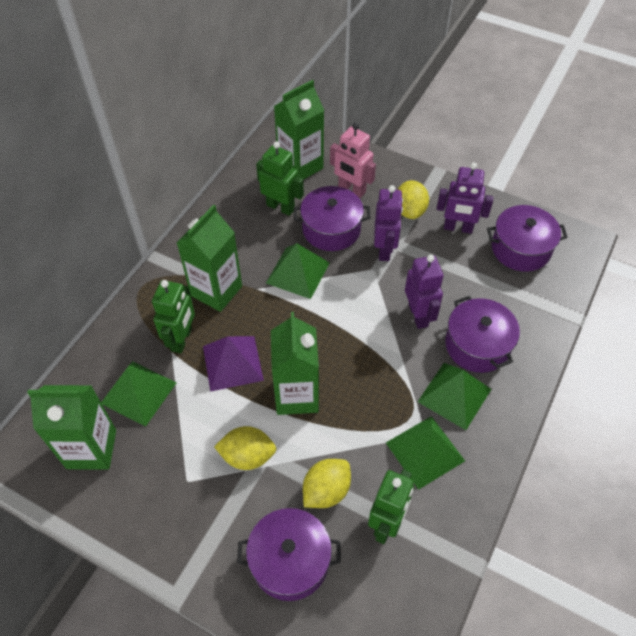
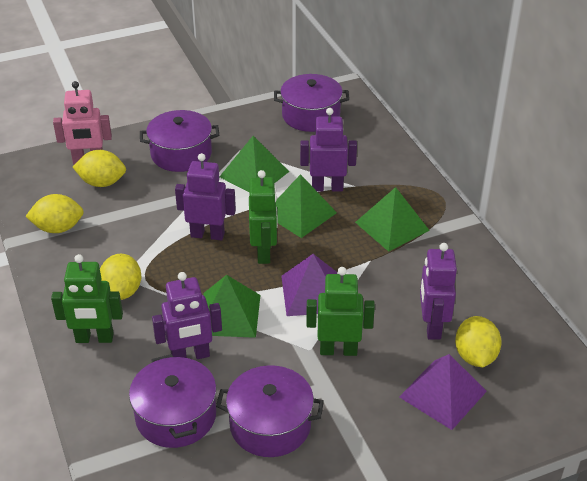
green carton: [27,385,116,470] [177,204,242,312] [271,312,319,415] [274,80,325,180] = 4 -> none = 0
purple pyramid: [203,336,264,392] = 1 -> [281,254,337,316] [399,354,487,430] = 2
purple robot: [374,185,403,261] [405,254,443,329] [437,162,494,234] = 3 -> [152,272,222,359] [175,153,236,240] [300,108,357,192] [420,243,457,340] = 4
yellow lemon: [214,426,276,470] [303,459,351,508] [397,180,429,219] = 3 -> [25,194,84,233] [73,150,126,187] [100,254,141,300] [455,316,502,367] = 4

